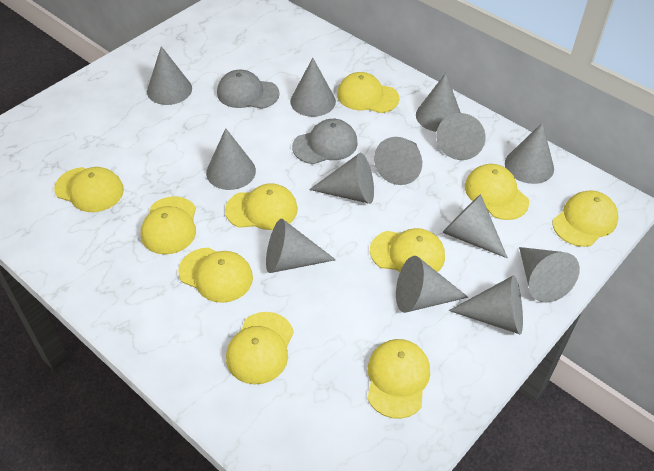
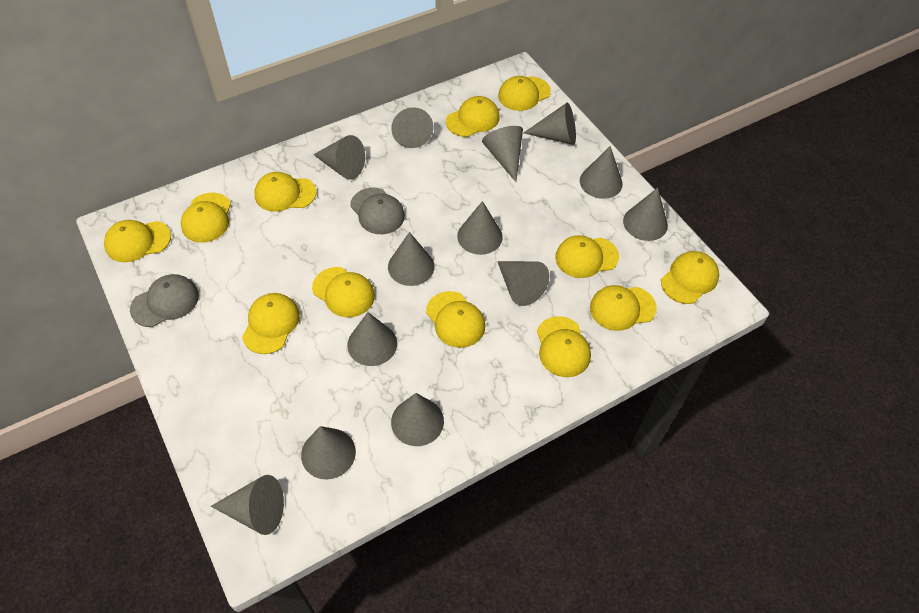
yellow cap: [54,167,124,212] [141,196,196,254] [178,248,253,303] [225,183,298,230] [226,312,294,385] [337,72,399,113] [367,339,430,419] [370,228,445,272] [465,164,529,220] [553,190,618,247] = 10 -> [104,220,171,262] [181,193,231,243] [242,293,300,354] [254,172,317,212] [312,267,375,317] [426,291,485,348] [446,96,500,137] [498,76,551,111] [537,316,591,377] [555,235,619,278] [590,285,657,331] [661,251,719,304] = 12

